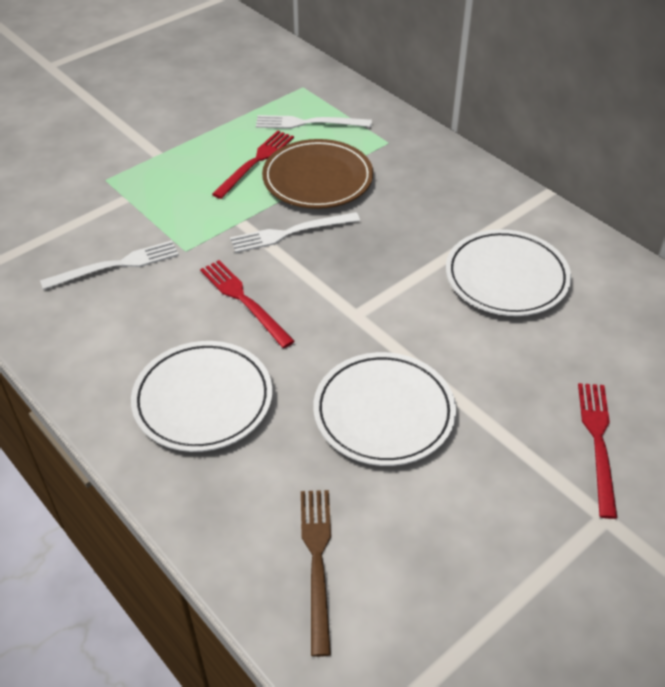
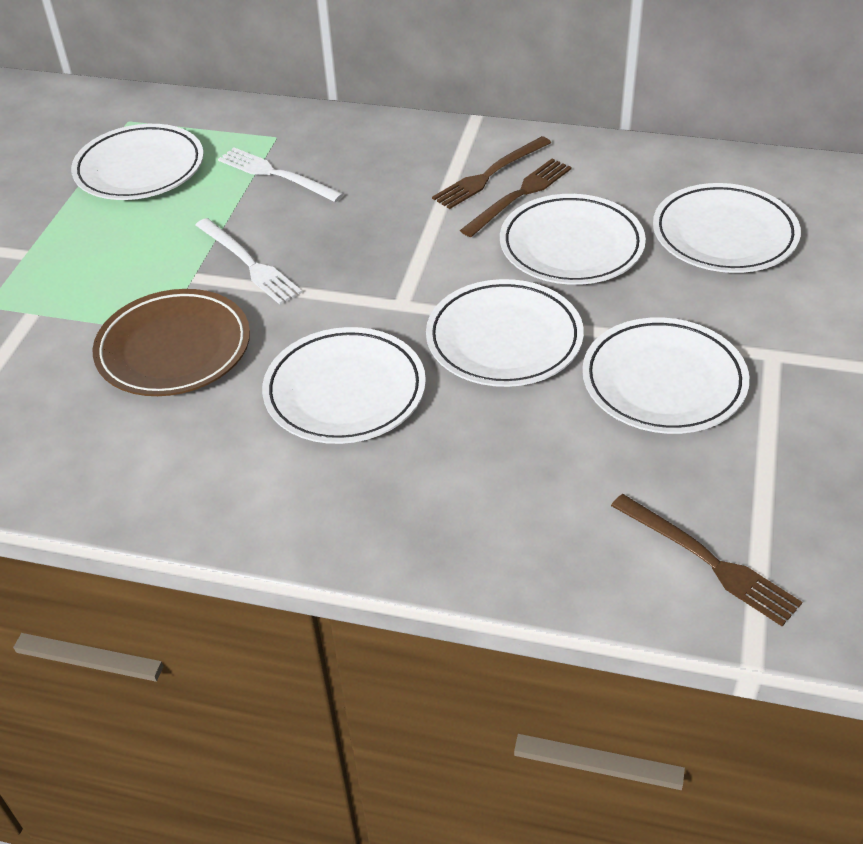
brown fork: [301,490,331,657] = 1 -> [432,136,551,209] [460,159,572,237] [611,494,802,626] = 3
red fork: [200,260,295,348] [212,131,294,199] [578,383,617,519] = 3 -> none = 0
white fork: [40,240,179,290] [230,212,360,253] [256,115,372,129] = 3 -> [196,218,302,304] [218,148,344,202] = 2
white plate: [131,341,272,452] [313,352,456,466] [446,229,571,316] = 3 -> [71,124,204,200] [262,327,426,444] [426,279,584,387] [500,194,646,285] [582,317,749,434] [653,183,801,273] = 6

